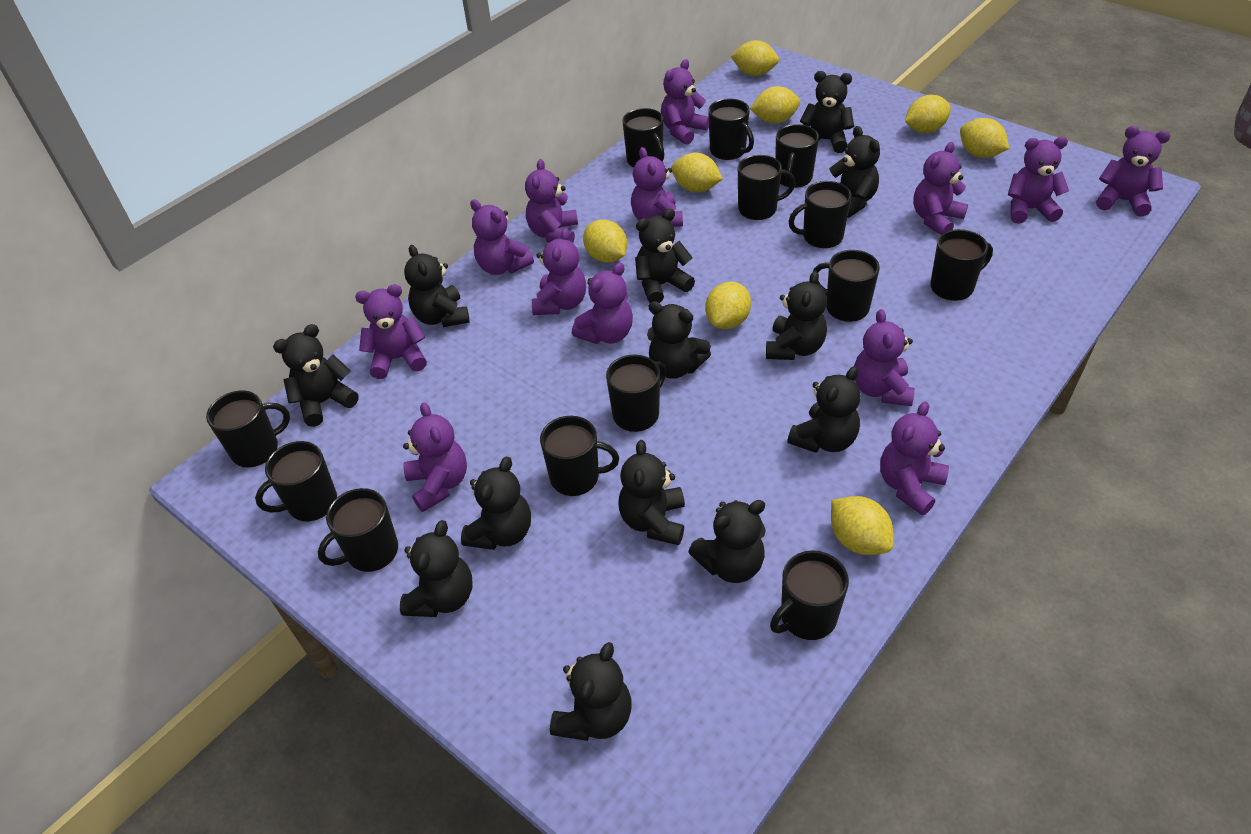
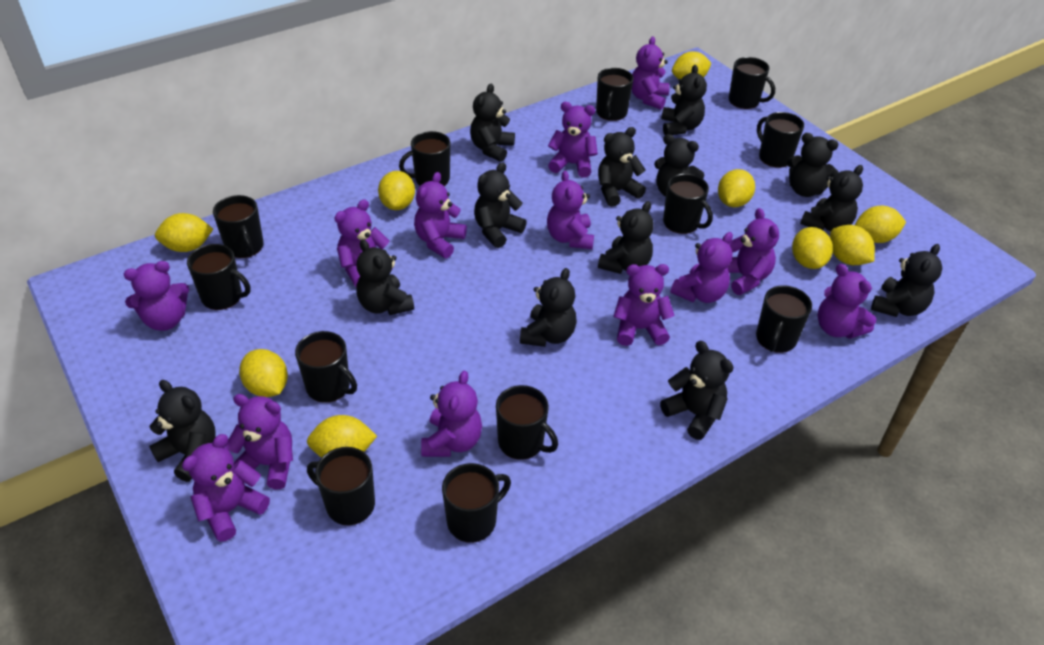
black mug: [206,391,290,468] [255,441,337,521] [318,488,398,572] [540,416,619,496] [606,355,666,432] [623,108,664,168] [708,99,754,160] [738,155,795,220] [770,550,849,640] [775,124,819,188] [788,181,852,248] [813,250,880,322] [930,229,993,301] = 13 -> [187,244,251,310] [213,195,263,258] [295,331,357,403] [307,447,375,526] [399,131,450,186] [442,463,511,543] [496,385,558,460] [596,68,634,121] [663,174,713,234] [729,57,775,109] [756,285,812,353] [757,112,804,168] = 12
yellow lemon: [583,219,627,263] [671,153,723,192] [705,282,751,329] [731,40,779,76] [750,86,800,124] [831,496,894,555] [905,95,951,133] [960,118,1009,158] = 8 -> [155,213,213,252] [239,349,288,397] [307,415,377,458] [378,171,415,210] [672,51,712,79] [718,169,755,207] [792,227,833,269] [830,225,875,265] [855,206,906,243] = 9

